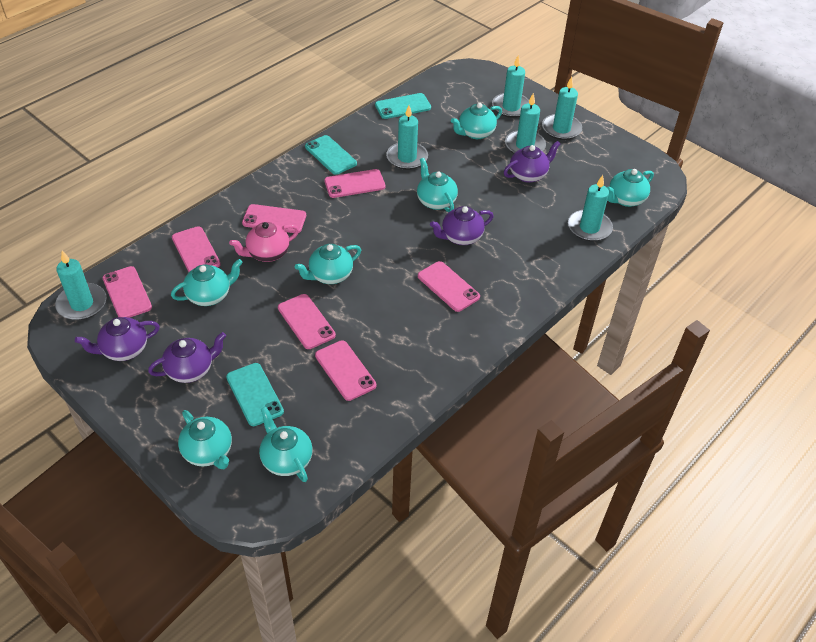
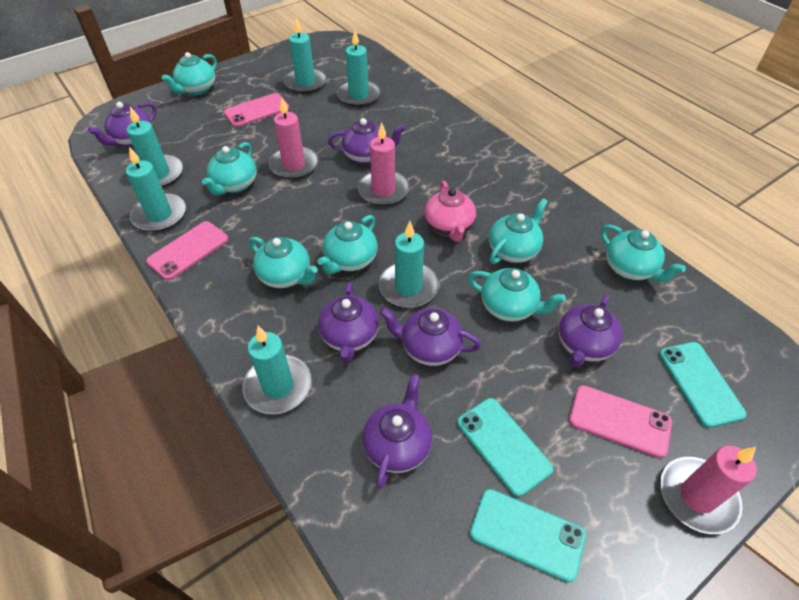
pink candle: none = 0 -> [268,98,318,179] [358,122,409,206] [660,446,757,534] = 3
pink phone: [102,266,152,318] [172,226,221,272] [242,204,306,233] [278,294,336,349] [315,340,376,401] [324,169,385,198] [418,261,480,312] = 7 -> [146,221,228,280] [224,93,289,127] [569,385,672,458] = 3
purple teapot: [75,317,160,361] [148,332,226,383] [430,206,494,245] [504,141,560,183] = 4 -> [88,102,157,147] [318,282,379,362] [328,118,405,164] [362,374,432,489] [380,308,481,366] [558,295,622,367] = 6

